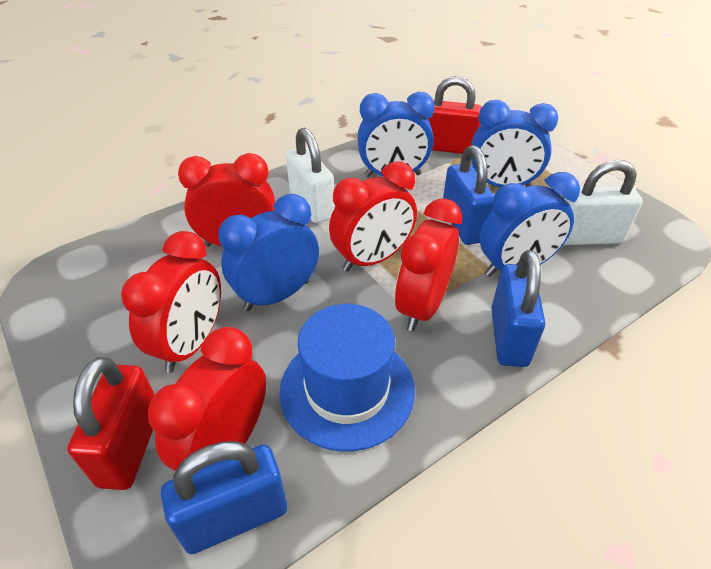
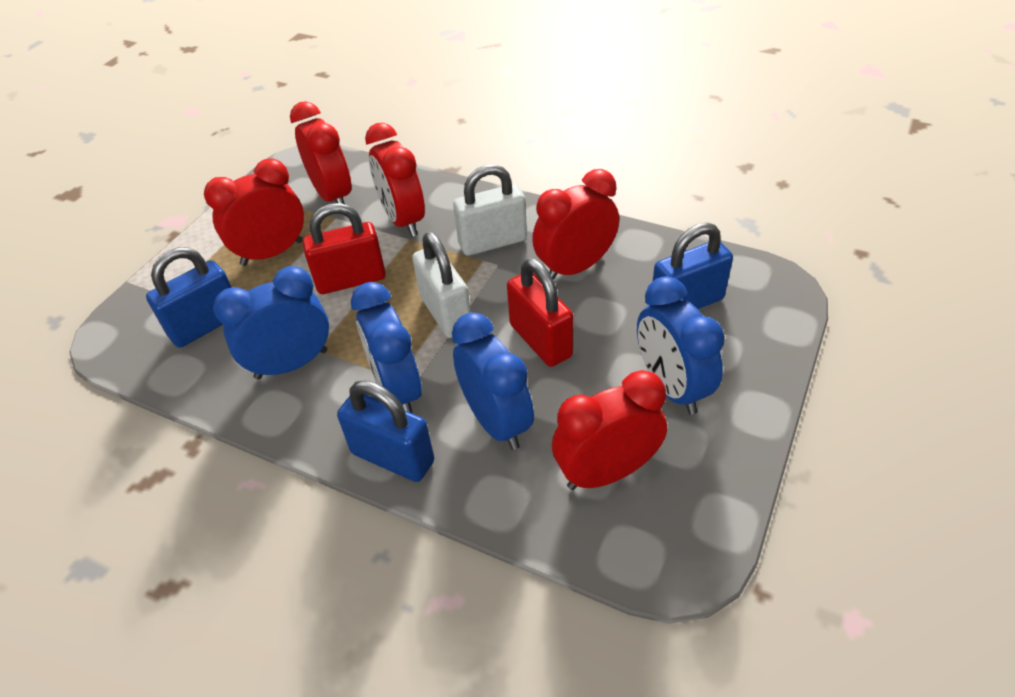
blue hat: [279,304,415,451] = 1 -> none = 0

